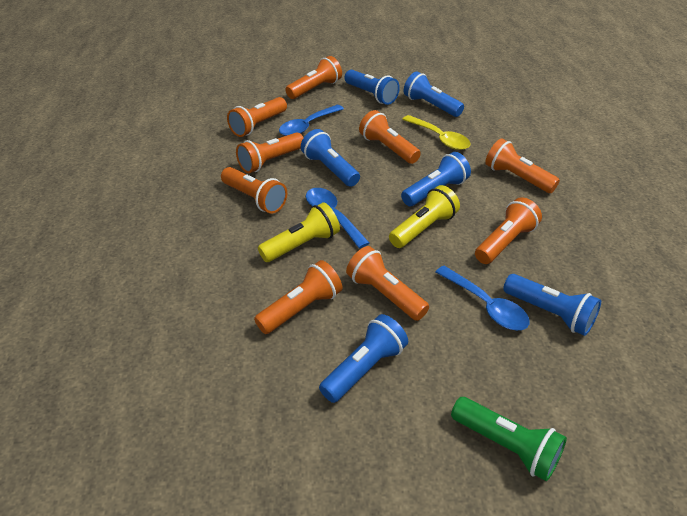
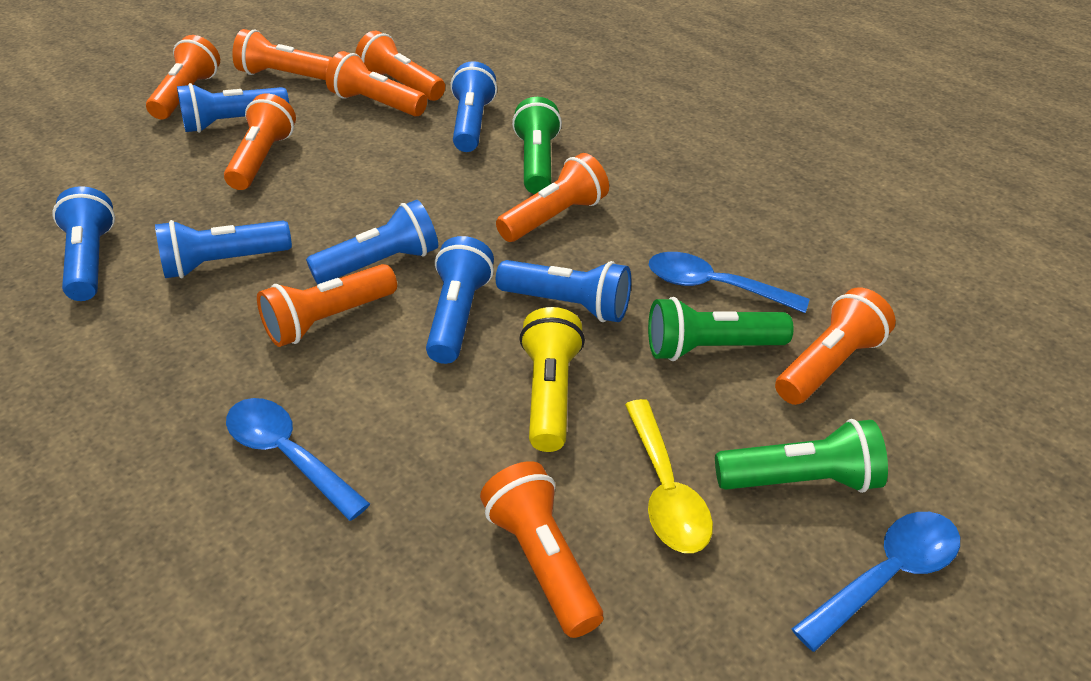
blue flashlight: [301,129,360,187] [319,314,408,403] [344,70,400,105] [401,152,471,206] [403,71,464,117] [503,274,601,336] = 6 -> [53,186,115,301] [155,220,292,278] [177,83,289,133] [306,200,438,284] [426,236,494,364] [450,61,497,152] [496,260,631,322] = 7
green flashlight: [451,397,567,481] = 1 -> [512,97,562,194] [648,297,794,361] [715,419,888,493] = 3
yellow flashlight: [258,202,340,262] [389,185,460,248] = 2 -> [519,307,585,452] = 1

